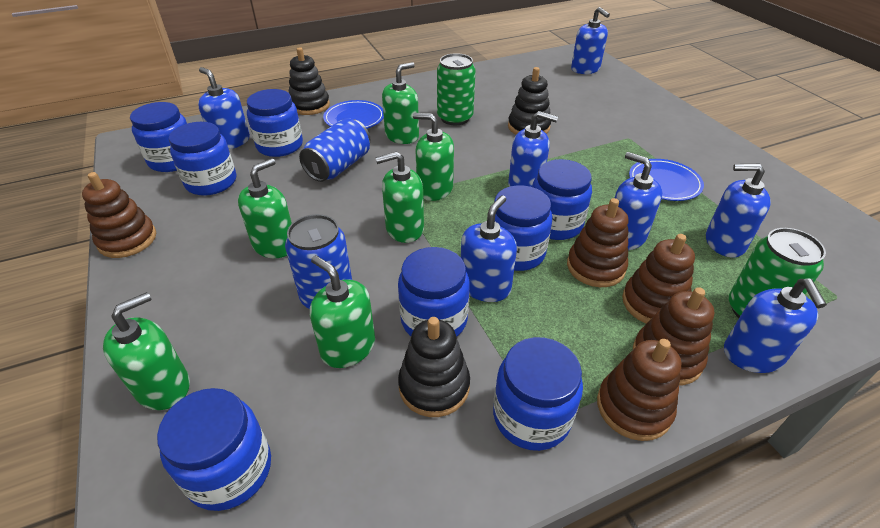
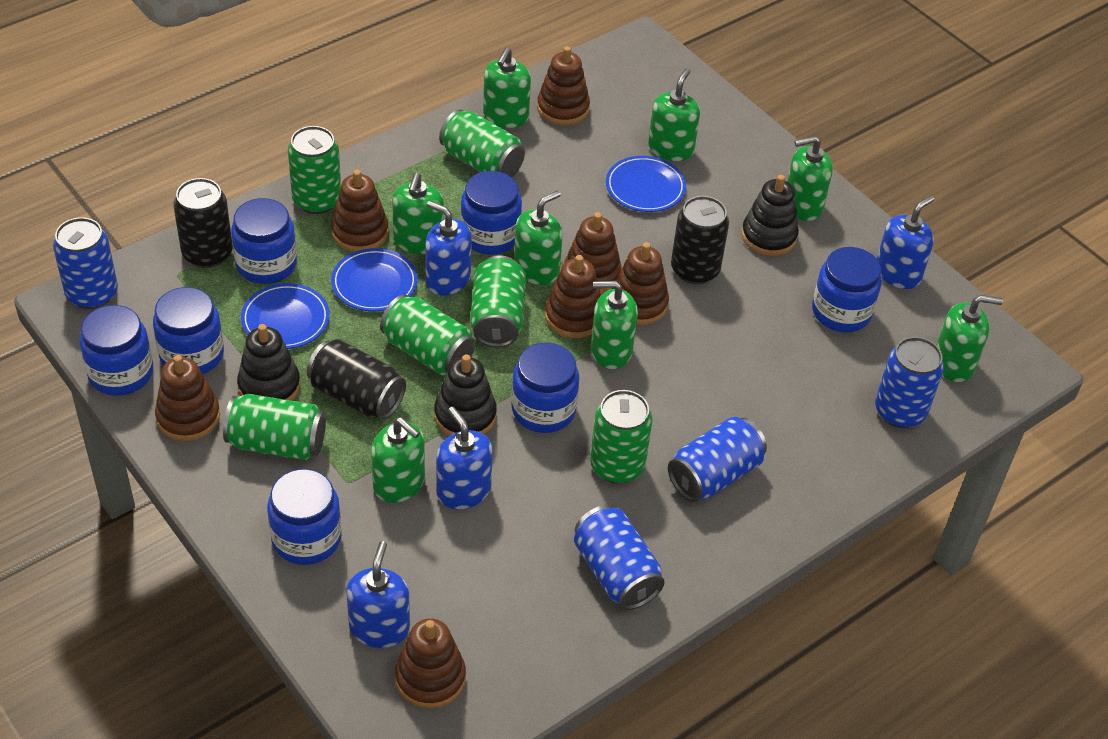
black can: none = 0 -> [173,178,233,268] [307,339,406,420] [671,196,729,284] = 3
blue can: [285,214,352,309] [299,118,370,182] = 2 -> [53,217,118,309] [574,505,665,610] [668,417,767,502] [875,337,944,428] = 4
blue jar: [130,102,187,172] [157,388,271,511] [169,122,236,196] [247,89,303,157] [398,247,470,337] [493,337,583,451] [494,185,553,271] [532,159,592,240] = 8 -> [79,305,153,396] [153,287,224,374] [231,198,297,284] [267,469,342,565] [461,171,522,255] [511,343,579,433] [812,247,882,332] = 7
blue plate: [323,100,384,129] [629,159,704,201] = 2 -> [241,283,330,349] [331,248,418,311] [606,156,686,212] = 3
blue soap dispenser: [198,67,250,149] [461,195,517,302] [508,111,558,187] [571,7,610,74] [615,152,662,250] [706,164,771,258] [724,279,827,373] = 7 -> [346,541,410,648] [425,201,472,295] [436,407,493,509] [877,196,935,289] = 4
brown stacking toy: [82,172,156,258] [567,198,628,287] [597,339,681,441] [622,234,695,324] [633,287,714,386] = 5 -> [155,355,220,441] [331,170,389,252] [395,618,466,709] [537,46,590,125] [545,255,601,338] [564,212,622,294] [612,242,669,325] = 7
green can: [437,53,476,125] [729,228,826,318] = 2 -> [223,394,326,460] [288,126,341,214] [380,294,475,375] [439,109,525,177] [470,255,526,347] [590,390,653,484] = 6
green soap dispenser: [103,292,190,410] [238,158,292,258] [310,255,375,368] [375,151,424,243] [382,62,419,144] [413,113,454,201] = 6 -> [371,417,425,503] [392,173,444,254] [483,48,531,128] [514,190,563,285] [591,281,638,369] [648,68,700,161] [787,136,833,221] [937,295,1003,382] = 8

